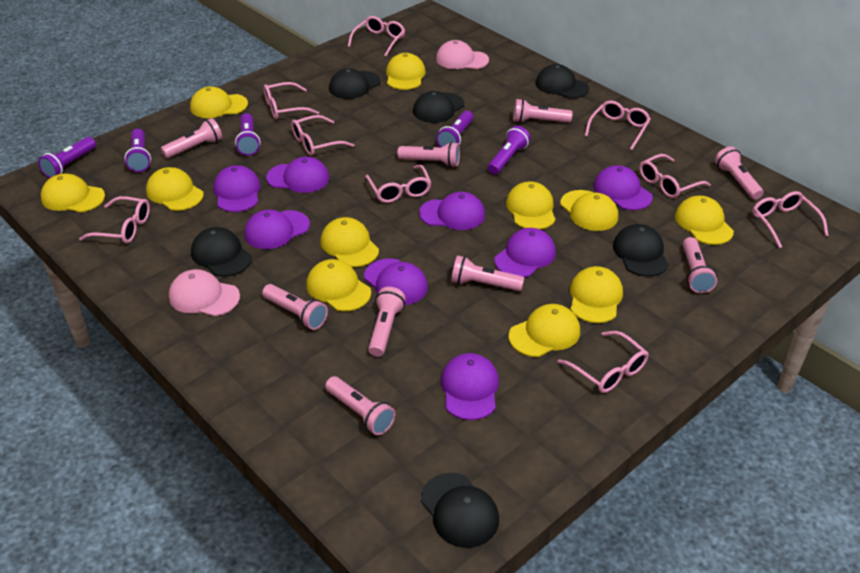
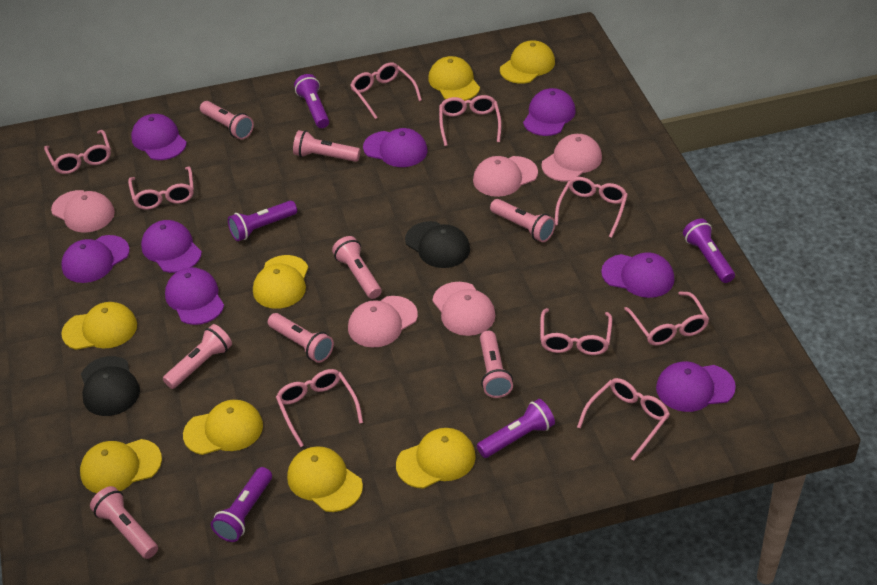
black cap: [191,227,252,277] [329,68,380,99] [413,91,464,123] [421,473,499,548] [536,64,589,99] [613,224,669,276] = 6 -> [81,356,140,416] [405,221,470,268] = 2
pink cap: [169,269,240,316] [436,40,489,69] = 2 -> [51,190,115,233] [348,296,418,348] [432,282,496,336] [473,156,538,197] [541,134,602,182] = 5
pink flashlight: [161,118,222,158] [262,284,328,330] [325,376,395,435] [368,287,406,357] [397,142,460,167] [451,255,524,291] [513,99,573,123] [683,237,717,293] [715,146,764,200] = 9 -> [90,486,158,559] [163,324,232,389] [200,101,254,139] [268,313,334,363] [293,130,360,162] [332,236,382,299] [480,331,513,398] [490,199,555,242] = 8
yellow cap: [41,174,105,213] [146,167,204,211] [190,86,248,118] [306,259,371,311] [321,217,379,267] [386,53,426,90] [506,182,556,229] [509,304,580,357] [560,190,618,231] [570,266,623,323] [675,196,734,245] = 11 -> [61,302,137,350] [80,439,162,493] [183,400,263,455] [253,255,308,309] [287,446,363,512] [396,428,476,489] [428,56,480,101] [500,40,555,84] = 8

